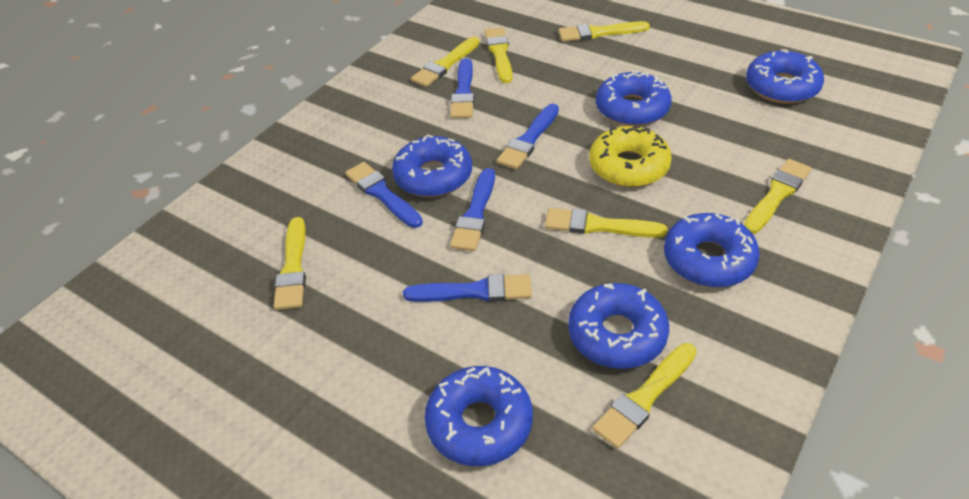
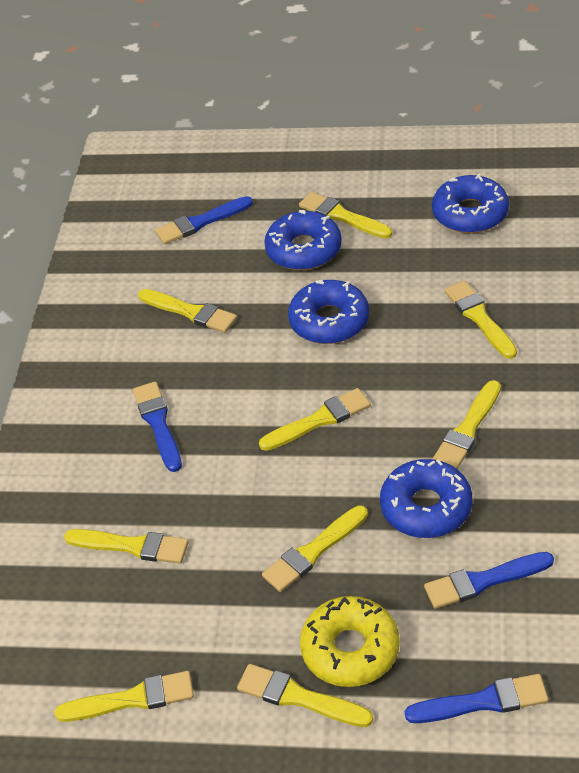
blue brush: [345,162,423,228] [403,274,532,302] [450,58,475,118] [450,168,495,251] [497,104,559,169] = 5 -> [133,382,182,472] [155,196,253,244] [405,674,548,723] [424,552,554,609] = 4
blue donut: [392,135,472,197] [425,366,533,466] [568,283,669,369] [596,71,672,126] [664,213,760,287] [746,49,824,104] = 6 -> [264,210,342,270] [288,280,369,344] [380,459,472,538] [432,174,509,233] = 4
yellow brush: [274,217,306,310] [411,37,480,87] [485,27,513,83] [545,208,668,238] [558,21,650,42] [593,343,697,449] [744,159,811,234] = 7 -> [55,671,194,722] [64,529,189,564] [138,289,237,333] [237,664,373,727] [259,388,371,451] [262,505,368,592] [299,192,392,239] [433,380,501,469] [445,281,517,359] = 9

